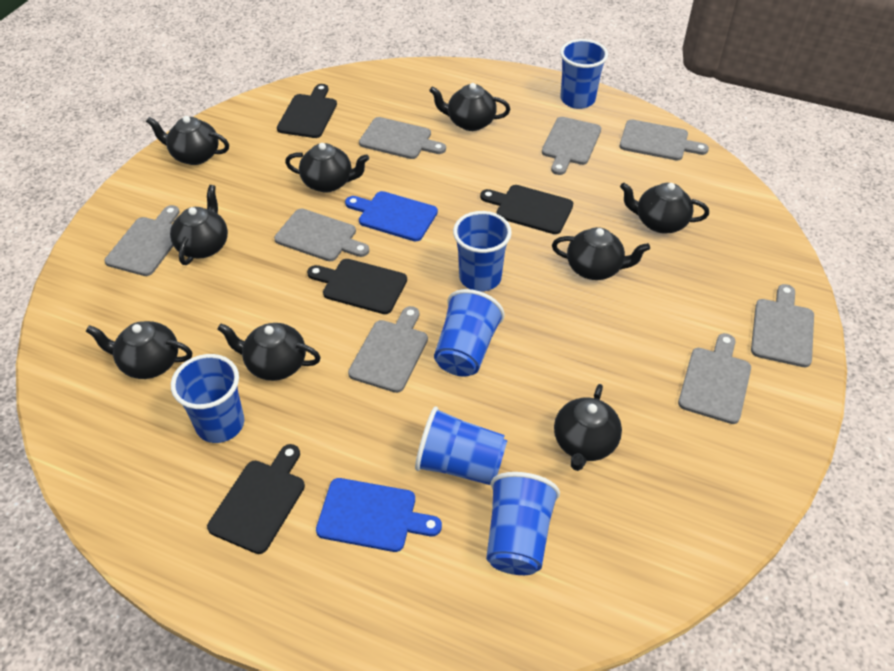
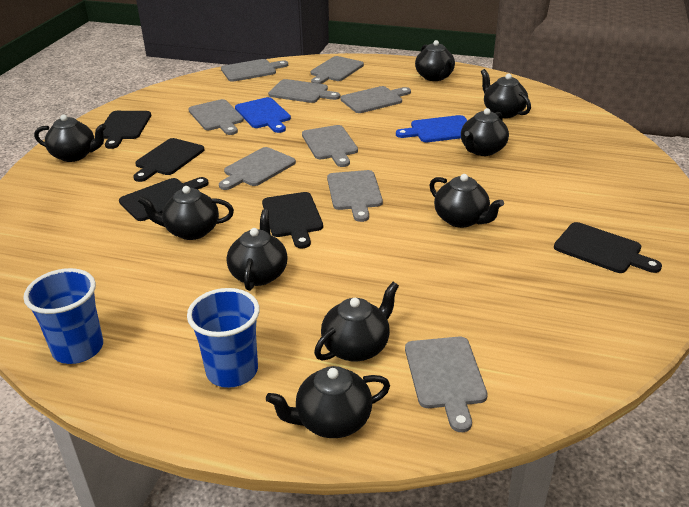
black cutting board: [207,444,305,554] [277,84,337,138] [307,259,407,314] [480,185,573,234] = 4 -> [103,111,151,149] [119,177,209,221] [133,138,204,182] [262,192,323,248] [554,222,662,273] = 5
blue cup: [171,354,244,443] [415,406,507,485] [434,289,504,376] [453,211,512,291] [486,472,560,575] [560,39,608,109] = 6 -> [23,268,103,364] [187,288,260,388] = 2
grey cutting board: [105,205,180,276] [274,209,369,261] [348,306,428,393] [359,117,446,159] [542,117,601,175] [620,119,709,161] [678,333,751,424] [751,284,814,367] = 8 -> [188,99,244,135] [219,147,296,190] [221,59,288,82] [268,79,340,103] [302,125,358,167] [311,56,364,84] [327,170,383,222] [340,86,411,113] [405,337,488,432] = 9

